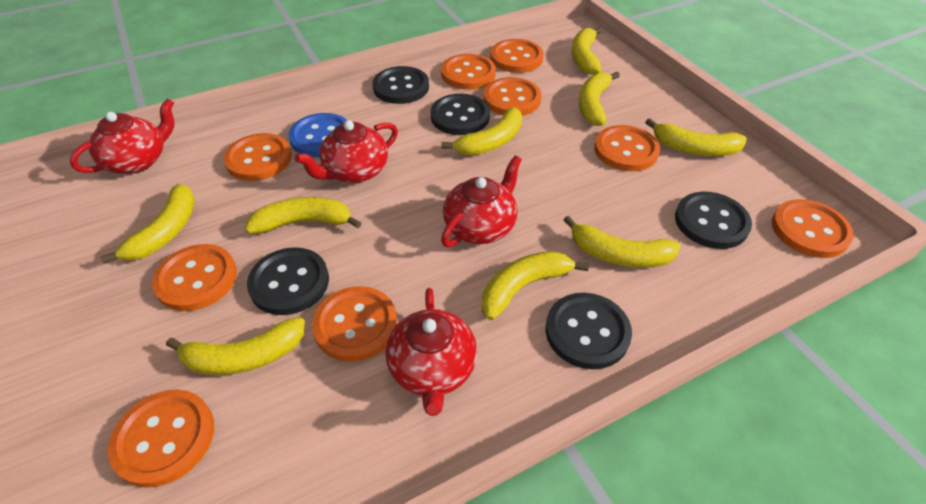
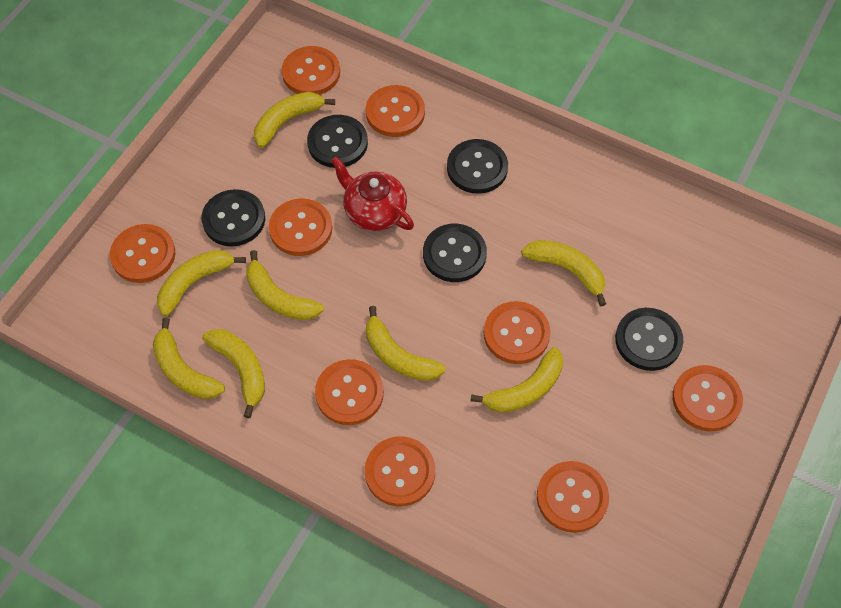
blue button: [289,113,347,157] = 1 -> none = 0
red teapot: [70,98,175,174] [295,120,398,183] [385,288,477,416] [441,155,522,247] = 4 -> [331,157,414,231] = 1
yellow banana: [100,184,195,264] [166,317,305,375] [245,197,361,234] [441,107,522,155] [482,251,589,320] [564,216,681,268] [571,27,603,75] [579,72,620,126] [645,118,747,156] = 9 -> [153,318,225,399] [157,250,246,317] [202,329,265,418] [246,250,324,320] [254,92,335,148] [366,306,446,381] [470,347,563,413] [521,240,606,306] = 8

